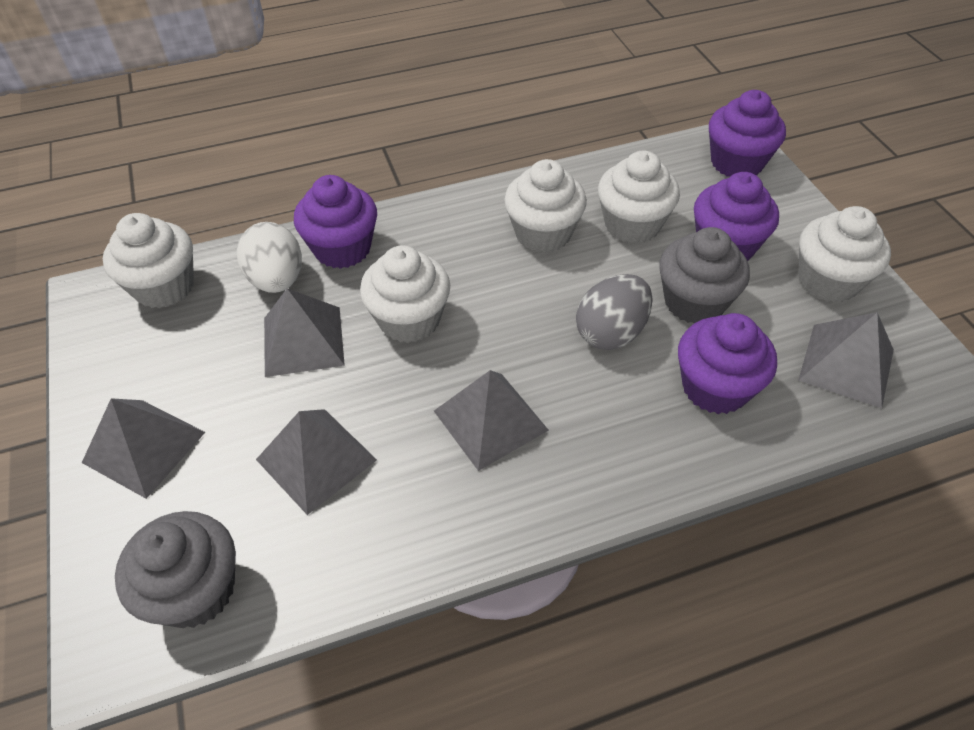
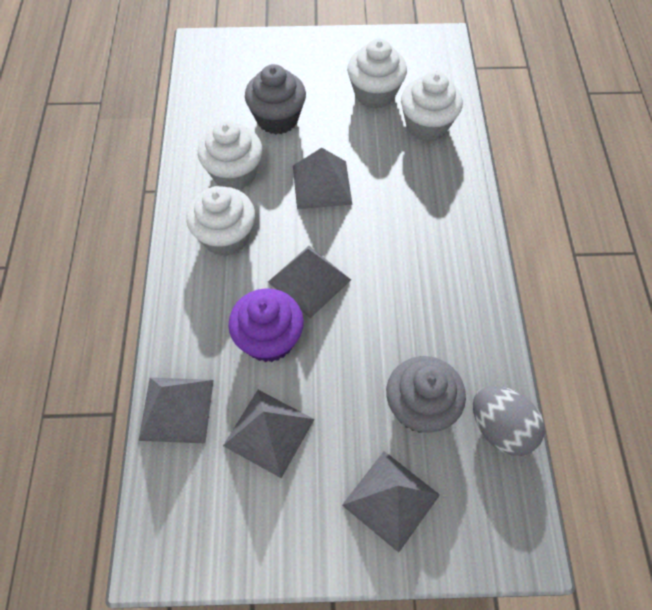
purple cupcake: [294,175,377,269] [678,313,777,414] [694,172,779,261] [709,90,786,176] = 4 -> [228,288,304,362] = 1
white cupcake: [103,213,194,308] [360,245,450,343] [504,159,587,253] [598,151,680,244] [799,206,891,303] = 5 -> [186,186,255,256] [198,120,262,190] [347,38,407,109] [401,71,463,141] = 4
white egg: [237,222,302,293] = 1 -> none = 0

